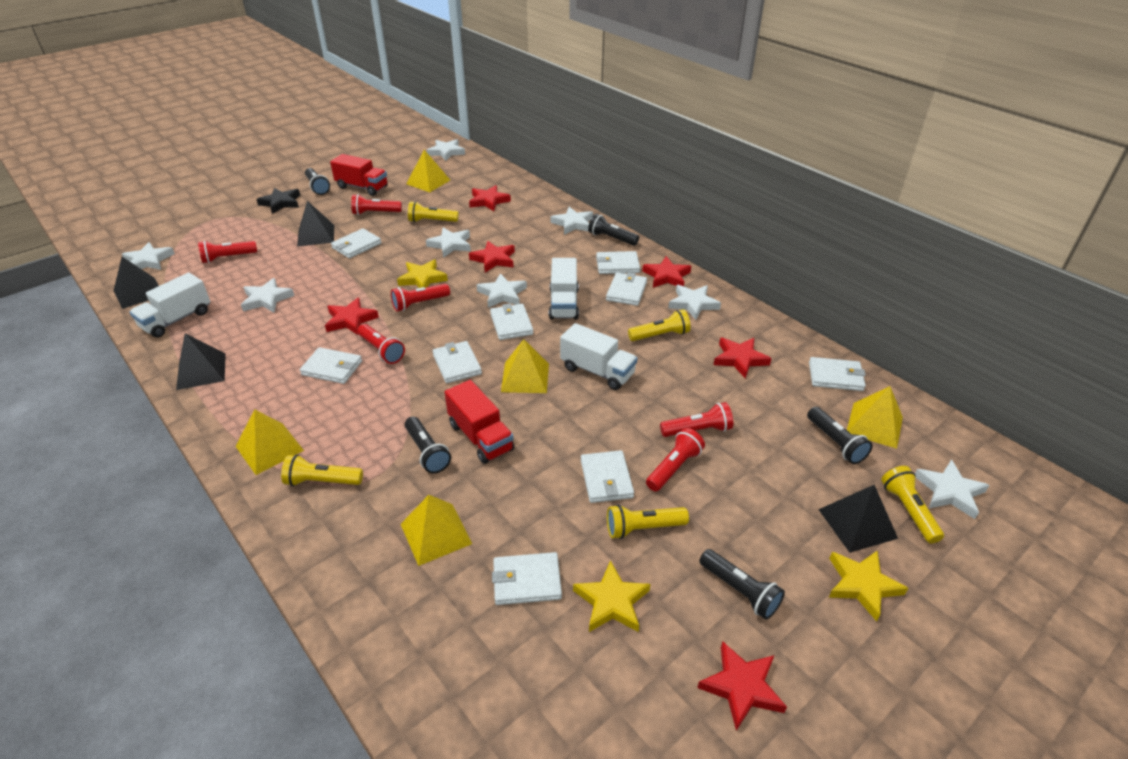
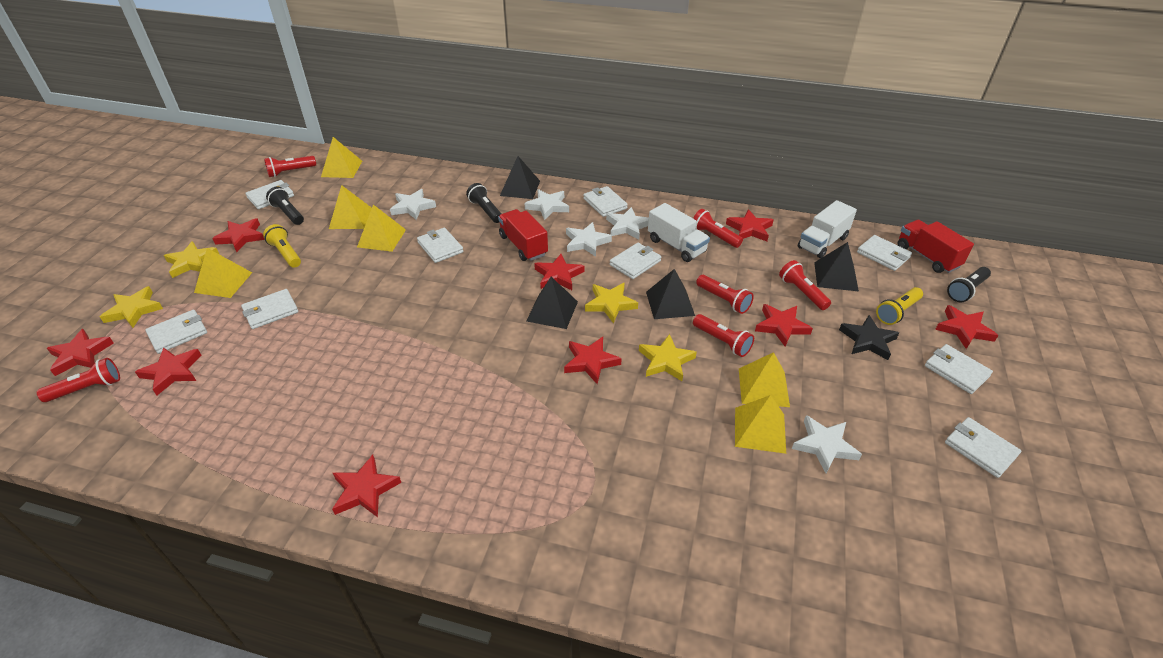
black flashlight: [305,168,330,195] [405,417,451,473] [588,214,639,246] [699,549,785,620] [807,407,873,464] = 5 -> [266,186,304,225] [466,183,501,223] [947,267,991,302] = 3
red star: [325,298,379,335] [469,185,511,211] [469,241,515,272] [642,256,691,288] [697,641,787,731] [713,338,772,378] = 6 -> [47,329,114,376] [135,347,201,395] [212,218,265,252] [332,455,401,517] [534,254,584,290] [564,337,622,384] [726,209,774,241] [755,304,813,347] [935,305,998,349] = 9
white star: [122,242,175,270] [241,278,295,312] [426,227,471,258] [427,139,465,161] [477,273,527,308] [550,207,593,235] [668,285,721,320] [915,460,989,519] = 8 -> [390,189,436,220] [524,189,569,220] [566,222,612,257] [606,207,649,240] [792,415,862,473] = 5
white truck: [129,272,211,338] [549,258,579,319] [560,323,637,390] = 3 -> [648,203,710,262] [798,200,857,258] = 2
yellow flashlight: [281,454,363,486] [408,201,459,222] [607,505,689,539] [628,309,691,341] [881,466,944,544] = 5 -> [263,224,301,268] [876,287,923,325] = 2
yellow pyramid: [236,409,304,475] [401,495,472,566] [406,150,450,192] [501,339,549,393] [847,386,903,449] = 5 -> [194,248,252,298] [321,137,362,178] [329,185,372,229] [357,205,406,252] [735,395,786,454] [739,352,790,407] = 6
yellow star: [397,260,448,288] [573,560,651,632] [829,550,908,622] = 3 -> [100,286,163,328] [164,241,219,278] [585,283,638,323] [639,334,697,381] = 4

